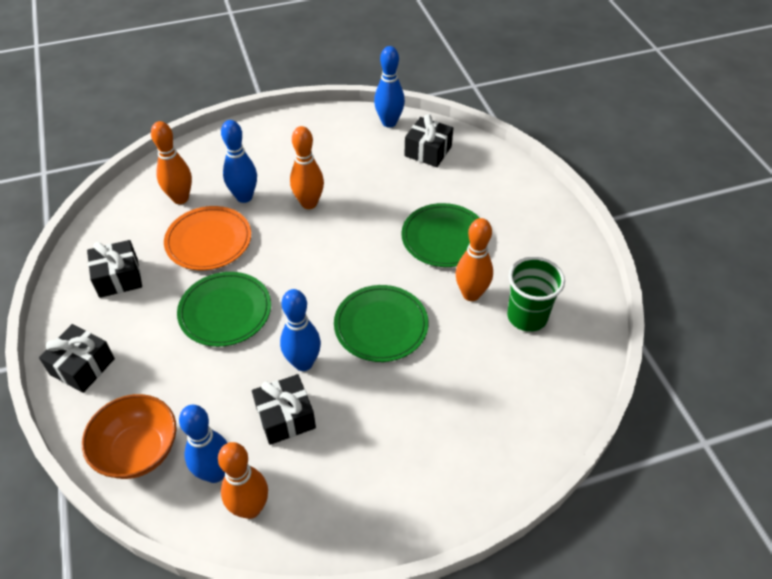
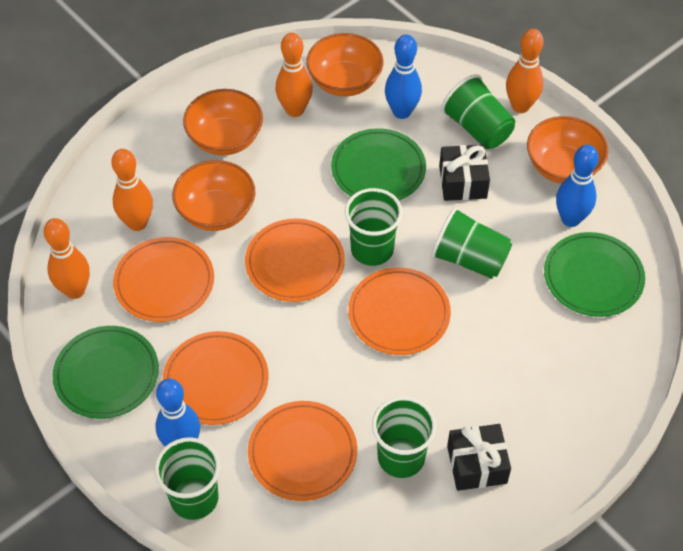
black gift: [39,324,115,393] [87,240,142,298] [252,374,316,445] [404,114,453,167] = 4 -> [439,145,490,201] [447,424,511,491] = 2
blue bowling pin: [179,405,227,483] [221,120,257,203] [280,289,321,371] [374,46,405,128] = 4 -> [156,379,200,446] [385,34,422,119] [556,145,599,227] = 3
green cup: [507,257,565,332] = 1 -> [154,437,220,520] [345,188,403,266] [372,396,437,478] [431,207,512,279] [441,74,515,149] = 5
orange bowl: [82,394,177,479] = 1 -> [172,160,255,231] [183,89,263,155] [306,33,384,96] [527,116,608,184] = 4
orange plate: [164,206,251,270] = 1 -> [113,237,214,322] [163,331,269,425] [245,218,345,302] [248,401,357,501] [348,267,451,355] = 5

